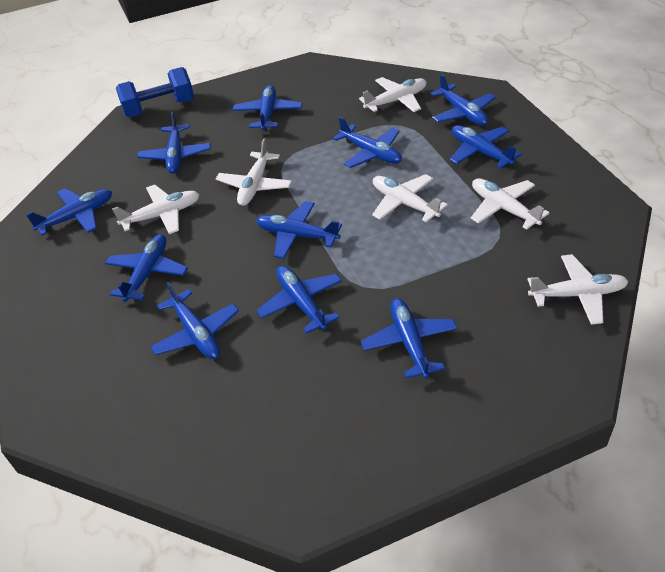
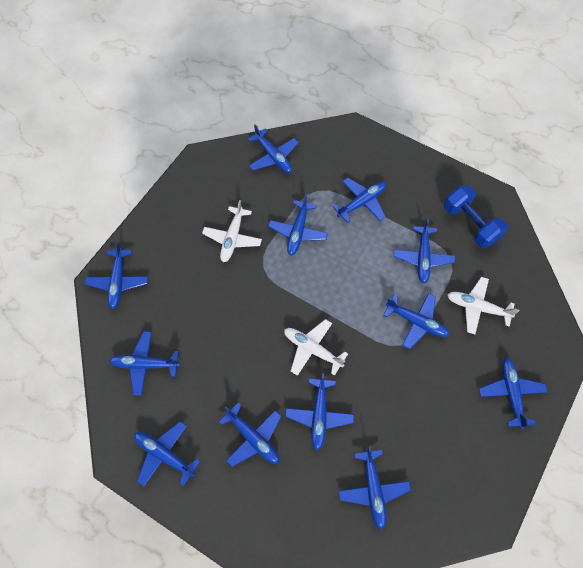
blue plane: [26,188,112,235] [105,234,188,302] [137,112,211,174] [150,282,239,359] [233,85,302,131] [256,201,342,259] [256,265,342,334] [333,117,402,168] [361,298,458,379] [430,74,496,126] [450,125,522,169] = 11 -> [85,242,148,309] [109,331,180,396] [134,421,200,487] [219,402,281,467] [248,124,299,173] [268,194,328,256] [285,373,354,451] [332,178,386,223] [338,446,411,529] [383,293,449,349] [393,219,455,284] [479,357,548,429] = 12
white plane: [112,185,200,234] [216,138,292,206] [359,77,426,112] [372,174,448,222] [471,178,549,230] [527,254,628,325] = 6 -> [202,200,262,262] [284,319,348,376] [447,277,519,334] = 3

